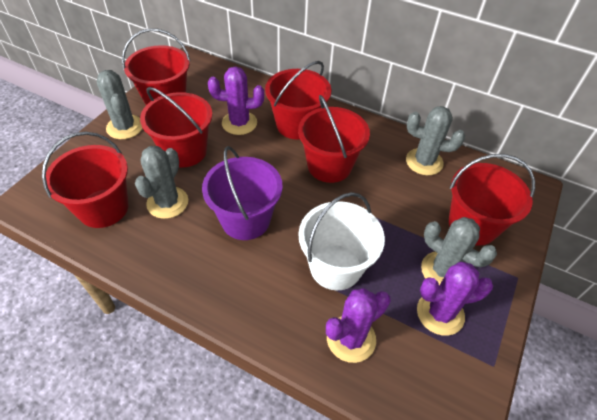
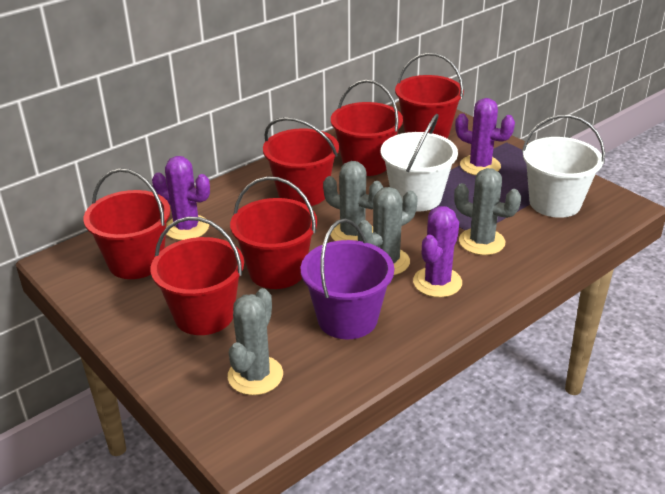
white bucket: [299,192,385,290] = 1 -> [381,114,458,211] [522,115,605,218] = 2

